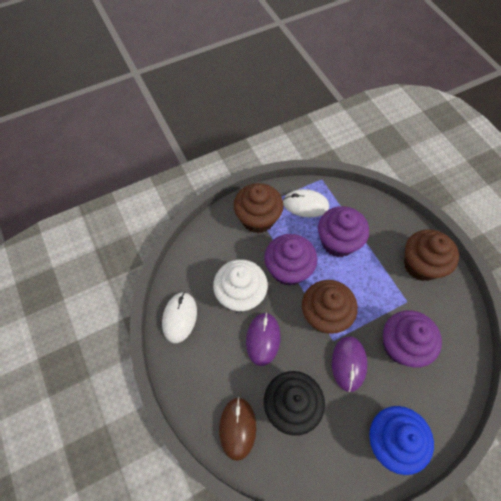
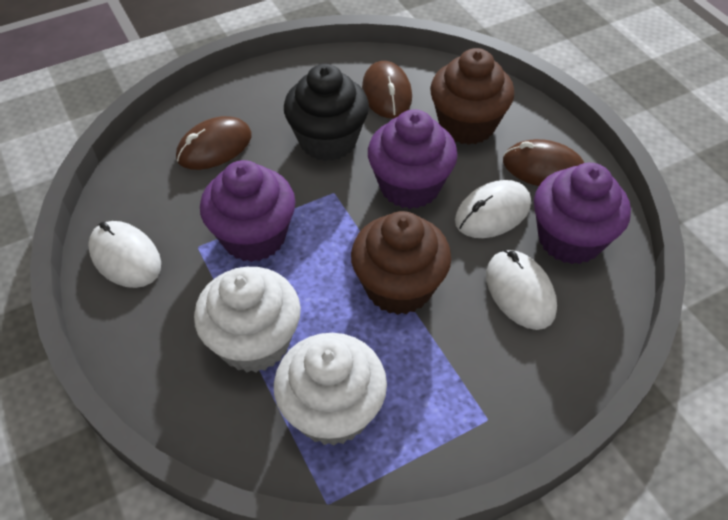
blue cupcake: [369,406,434,475] = 1 -> none = 0
brown cupcake: [234,183,284,233] [302,280,358,334] [404,229,459,281] = 3 -> [351,211,451,315] [430,48,514,145] = 2
brown mouse: [219,397,256,461] = 1 -> [176,116,252,170] [362,61,412,118] [503,139,584,186] = 3
purple mouse: [246,312,281,366] [332,336,367,392] = 2 -> none = 0
white cupcake: [213,259,268,312] = 1 -> [194,267,301,372] [274,333,387,446] = 2
white mouse: [162,292,197,343] [283,189,329,217] = 2 -> [88,221,161,288] [455,180,531,238] [486,250,557,330] = 3

